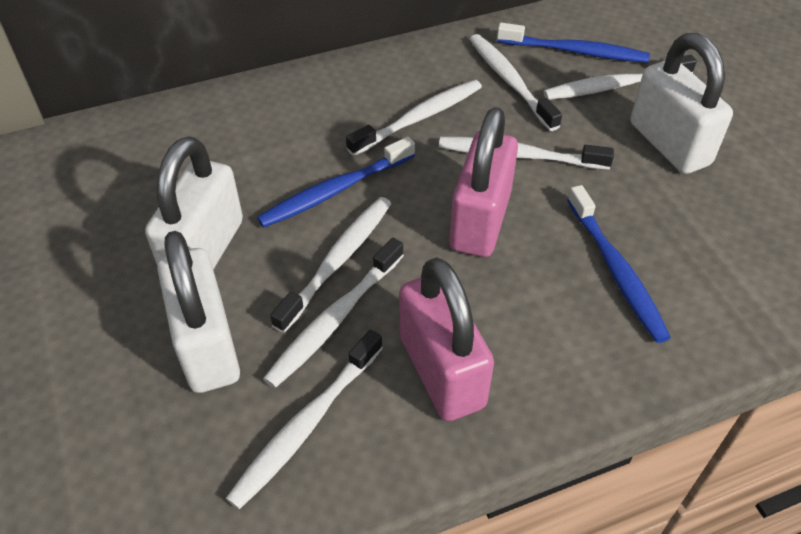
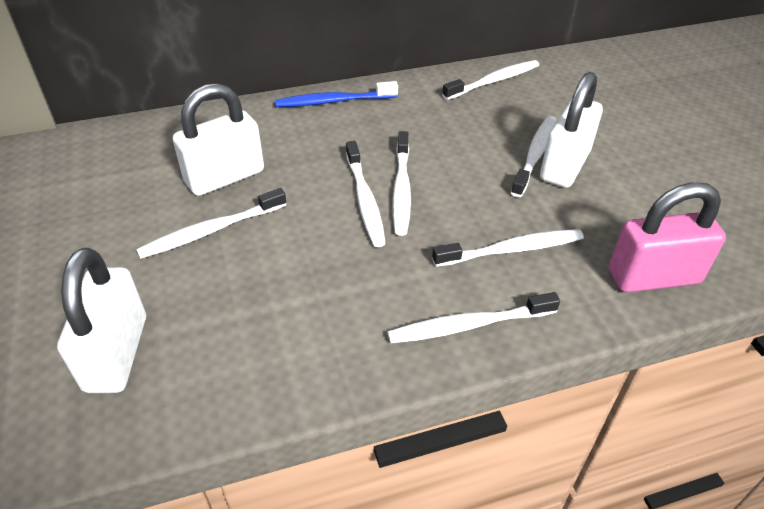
blue toothbrush: [257,137,415,228] [497,23,650,63] [567,185,671,343] = 3 -> [275,81,398,107] = 1
pink padlock: [399,257,494,421] [449,107,518,257] = 2 -> [609,182,726,293] = 1

